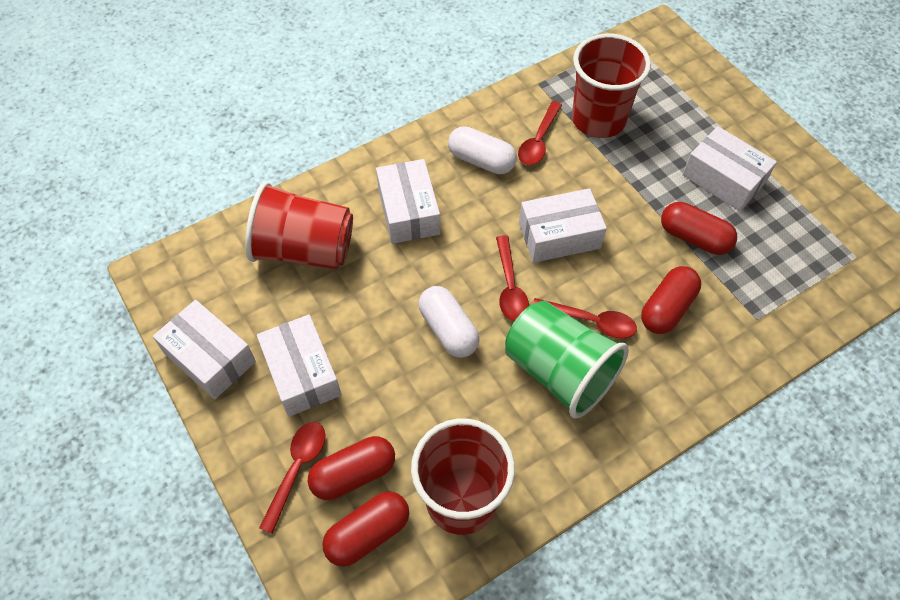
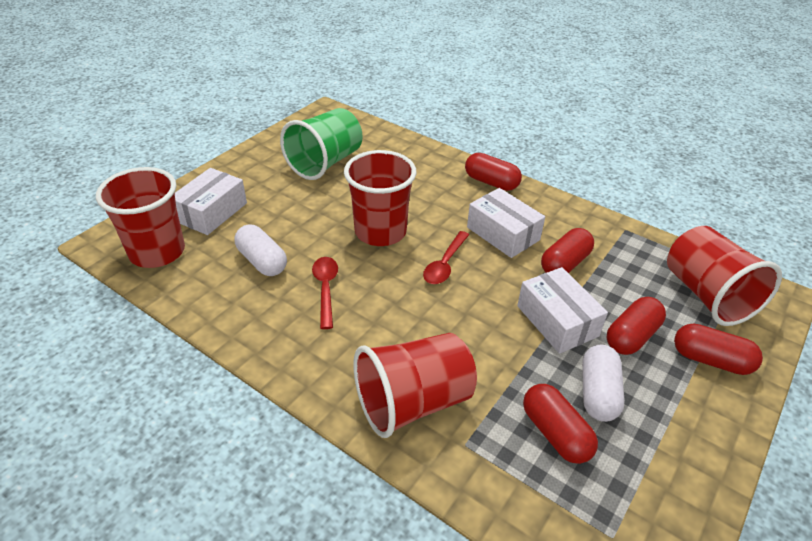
red capsule: [308,436,395,500] [322,491,409,567] [641,266,701,334] [661,202,737,255] = 4 -> [465,153,522,191] [523,384,598,464] [541,228,594,273] [607,297,666,355] [674,324,763,375] = 5
red cup: [245,182,353,270] [411,418,515,535] [572,34,651,138] = 3 -> [96,167,185,268] [344,150,416,246] [353,333,477,438] [667,226,782,326] = 4
red spoon: [259,422,326,534] [496,235,529,321] [518,101,562,165] [533,298,637,338] = 4 -> [312,257,338,329] [423,231,469,284] = 2
white box: [153,300,256,399] [257,315,341,417] [376,159,440,244] [519,188,607,263] [682,126,777,211] = 5 -> [175,168,247,235] [467,188,545,258] [517,267,608,354] = 3

